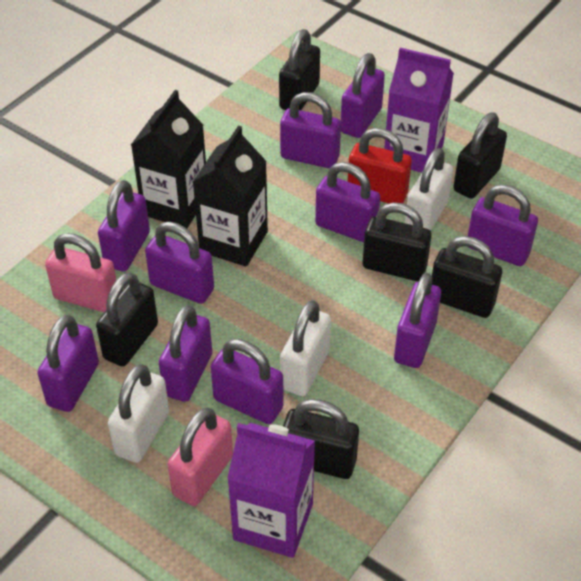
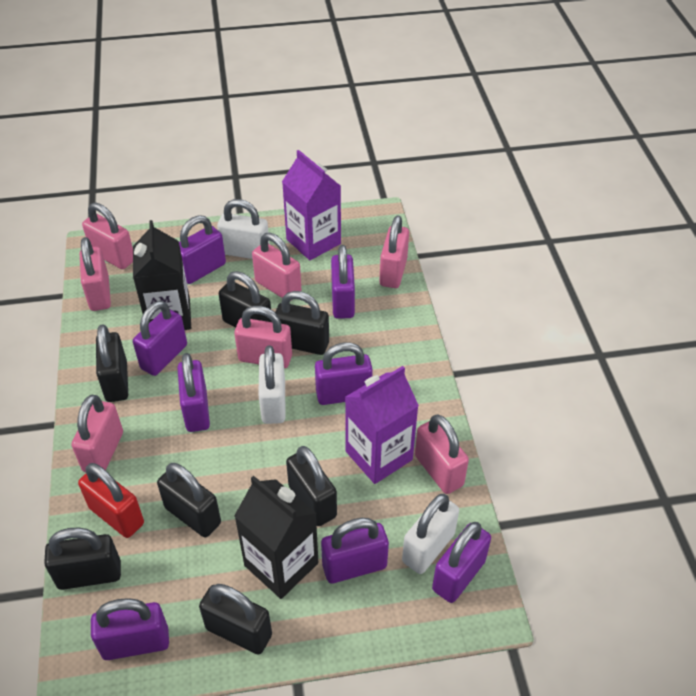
black padlock: [96,272,158,367] [279,29,320,110] [283,399,359,479] [363,202,432,281] [432,236,502,318] [453,112,507,199] = 6 -> [44,528,121,590] [96,324,128,402] [157,463,221,538] [199,584,272,655] [219,271,272,328] [275,291,329,355] [286,446,337,526] = 7
pink padlock: [45,233,116,312] [167,407,233,506] = 2 -> [71,395,123,473] [80,237,111,311] [82,203,133,269] [234,306,292,368] [252,233,301,301] [380,215,409,288] [415,414,469,494] = 7
purple padlock: [37,315,99,412] [98,180,150,272] [145,222,214,304] [159,305,212,402] [211,339,284,424] [280,92,341,169] [315,162,380,242] [341,53,385,138] [394,273,441,368] [468,185,538,266] = 10 -> [91,598,169,660] [133,301,187,376] [177,353,210,432] [179,215,226,284] [315,343,373,405] [321,518,389,583] [331,245,355,319] [432,522,491,603] = 8

